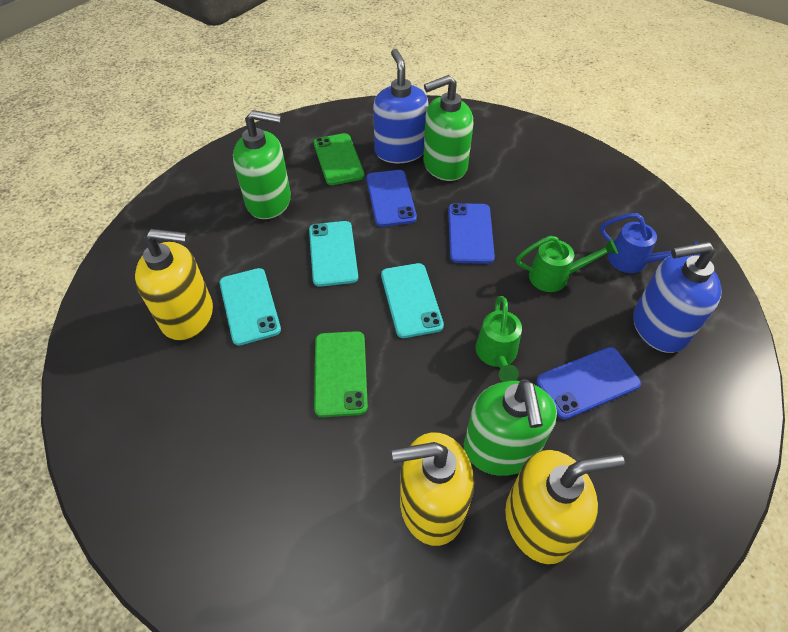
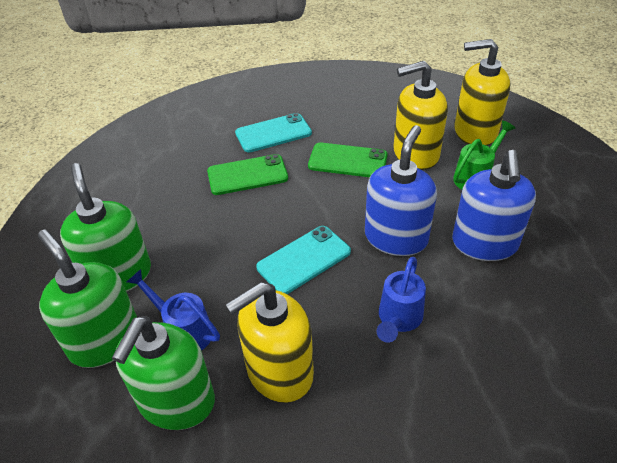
blue phone: [366,170,417,227] [448,203,495,264] [536,347,641,419] = 3 -> none = 0
blue watering can: [600,213,701,273] = 1 -> [127,269,220,350] [377,257,426,343] = 2
green watering can: [475,296,522,382] [516,236,618,292] = 2 -> [453,120,515,190] = 1
turquoise phone: [220,268,281,346] [309,221,358,287] [381,263,444,338] = 3 -> [235,113,312,153] [256,226,351,294] = 2

